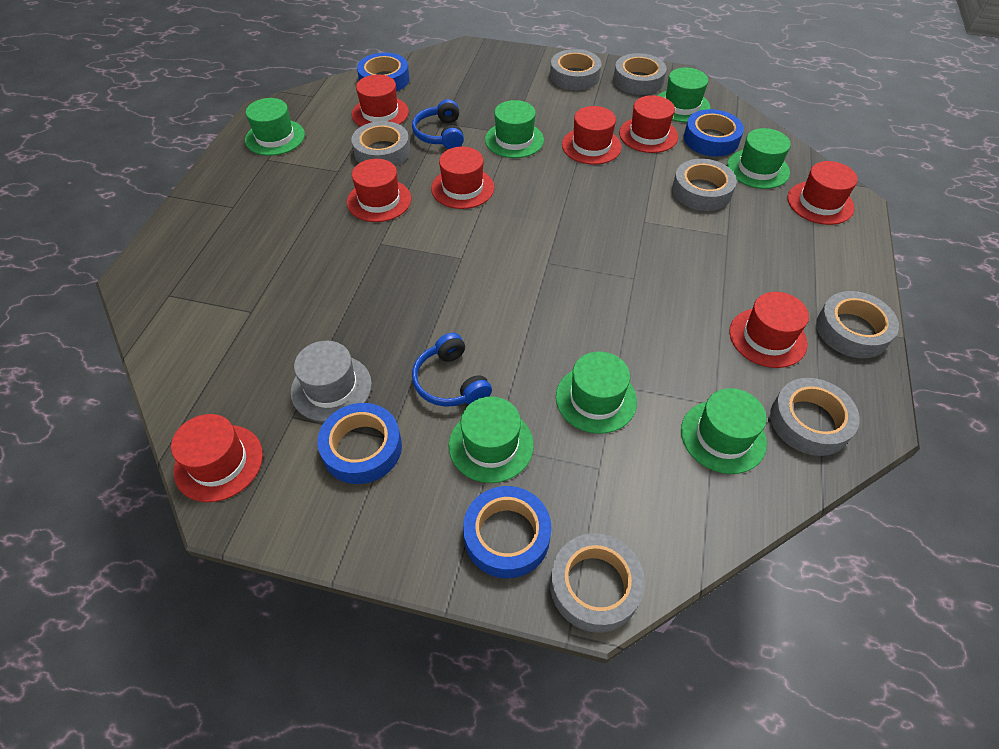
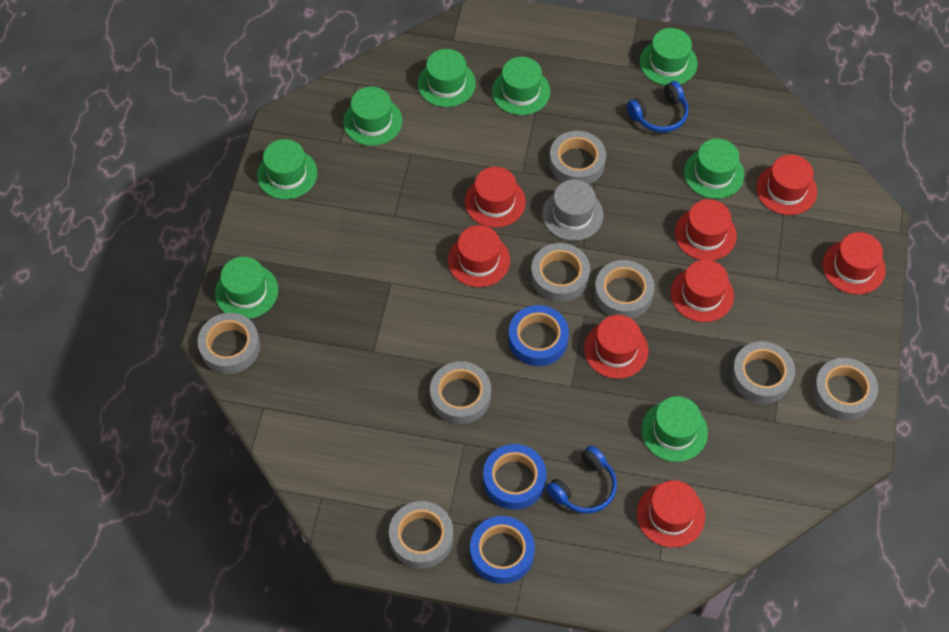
blue tape: [317,403,402,484] [357,52,410,92] [463,486,552,578] [684,109,744,156] = 4 -> [470,516,535,584] [483,444,547,510] [508,305,569,366] = 3
green hat: [245,98,305,156] [449,396,534,483] [485,100,544,158] [556,351,637,434] [657,67,711,122] [681,388,767,474] [727,128,791,189] = 7 -> [215,257,278,319] [257,139,318,199] [343,87,402,146] [418,49,476,107] [492,57,550,115] [640,28,698,85] [641,396,708,462] [684,139,744,199] = 8
grey tape: [352,121,410,166] [550,49,601,90] [550,533,645,633] [613,53,667,95] [672,159,737,211] [770,378,860,456] [816,291,899,358] = 7 -> [198,313,260,374] [389,501,454,569] [430,361,491,424] [531,243,590,302] [549,131,606,184] [594,260,655,319] [731,341,795,404] [813,358,878,421] = 8

